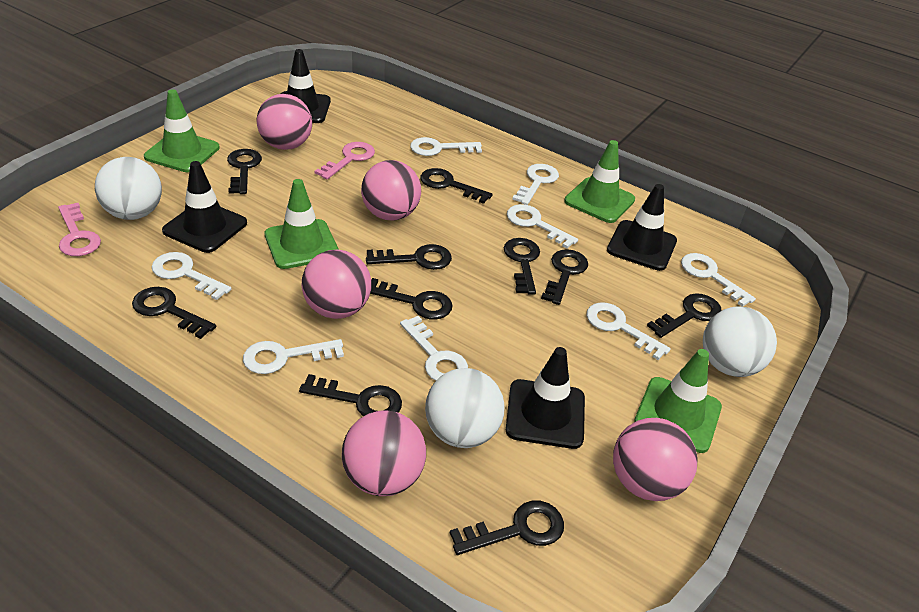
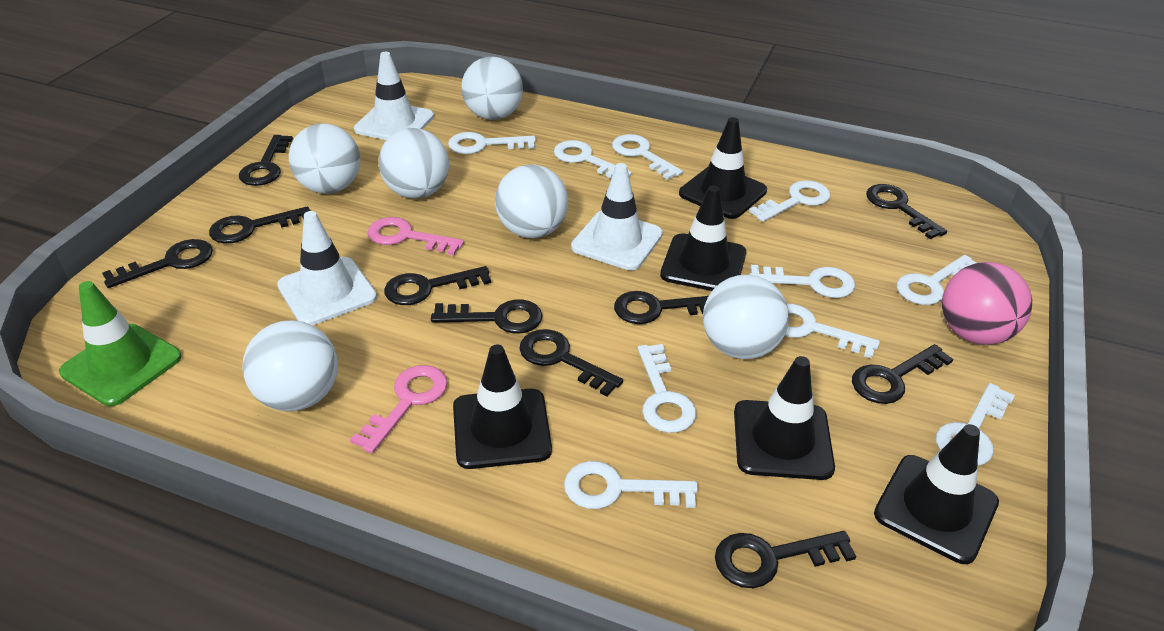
black traffic cone: [162,161,247,253] [281,49,331,123] [506,347,585,449] [607,184,677,271] = 4 -> [453,344,552,469] [660,185,746,291] [679,117,767,219] [734,356,835,480] [874,424,999,564] = 5
green traffic cone: [144,89,220,172] [265,179,339,269] [564,140,635,223] [634,349,722,453] = 4 -> [59,281,182,406] = 1
pink ball: [256,94,312,150] [302,249,371,319] [342,410,426,496] [361,160,421,220] [613,418,698,501] = 5 -> [942,262,1032,345] = 1
white ball: [95,157,162,220] [425,368,505,448] [703,306,777,377] = 3 -> [242,320,338,411] [289,123,360,194] [379,128,449,198] [461,57,523,120] [495,165,568,238] [703,275,789,359] = 6
white key: [152,252,232,300] [243,339,344,374] [400,316,468,381] [410,137,482,156] [507,204,578,248] [512,164,559,205] [586,302,671,360] [681,253,756,307] = 8 -> [448,132,536,154] [554,140,632,178] [564,461,698,509] [612,134,683,180] [638,344,696,433] [749,180,830,222] [749,265,855,298] [785,303,880,358] [896,255,976,305] [936,383,1015,466] = 10
white traffic cone: none = 0 -> [277,211,377,325] [354,52,434,140] [571,163,663,270] = 3

